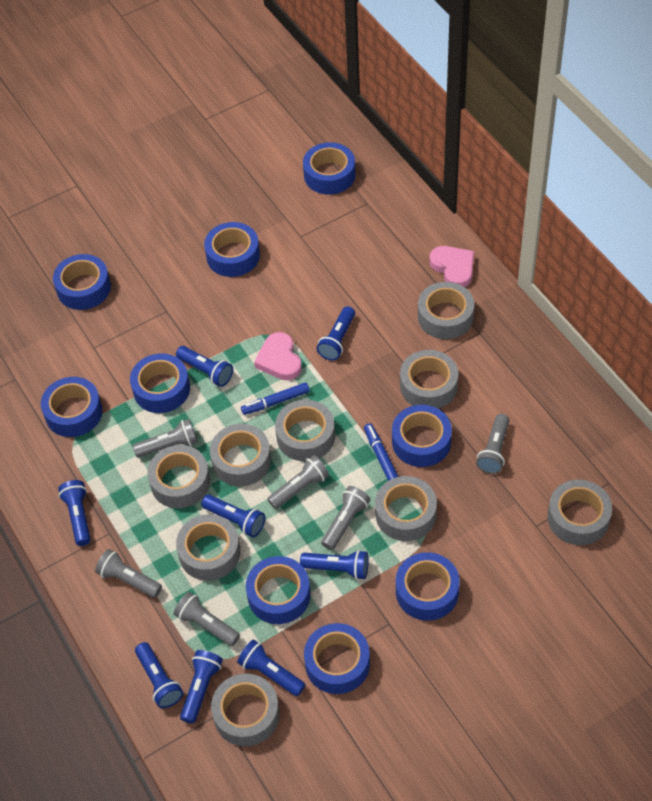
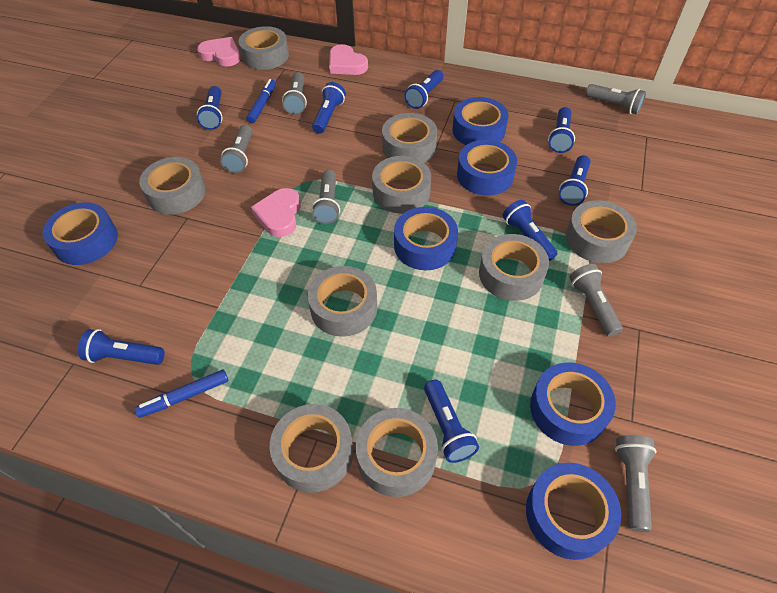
blue tape: [41,377,103,437] [53,254,111,310] [130,353,190,413] [204,222,260,277] [246,556,311,624] [303,142,355,195] [304,623,370,694] [392,405,452,467] [396,552,460,621] = 9 -> [43,202,118,265] [394,207,458,270] [452,97,508,145] [457,140,517,196] [526,463,621,560] [530,362,616,446] = 6
pink heart: [254,332,302,380] [430,246,474,287] = 2 -> [197,37,240,67] [251,188,301,237] [329,44,368,75] = 3

